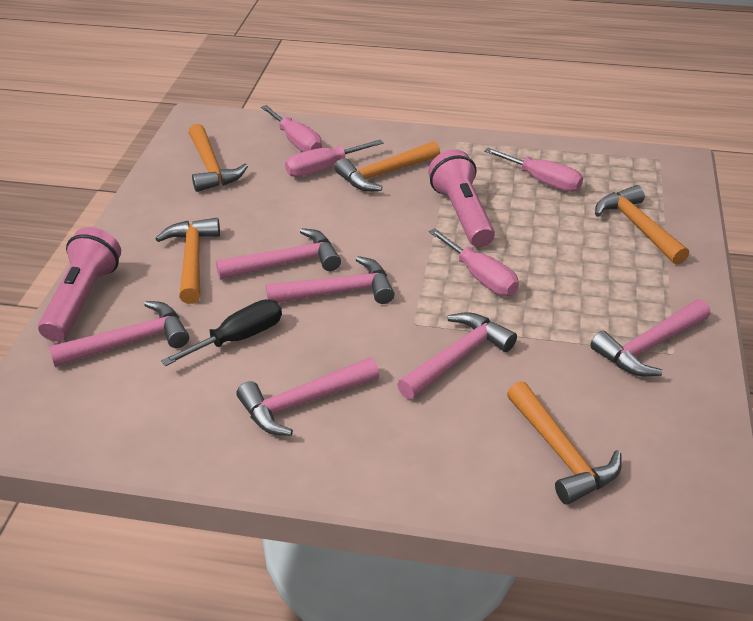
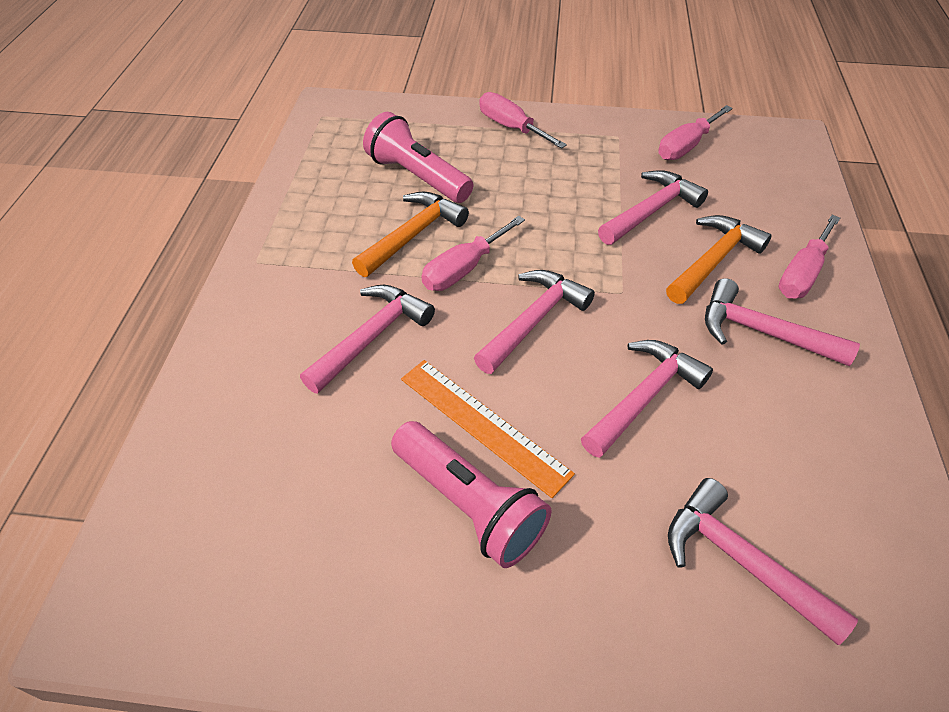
black screwdriver: [161,299,282,366] = 1 -> none = 0
orange hammer: [155,218,220,304] [189,124,248,192] [335,141,440,191] [507,381,622,504] [595,185,689,265] = 5 -> [352,192,469,277] [666,215,772,304] = 2
orange ruler: none = 0 -> [401,360,575,498] = 1

